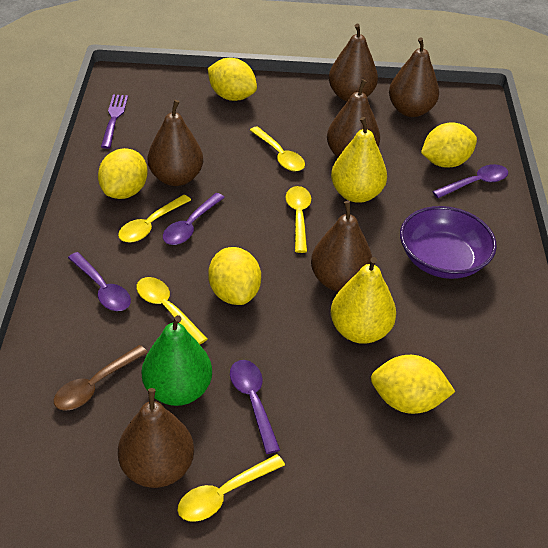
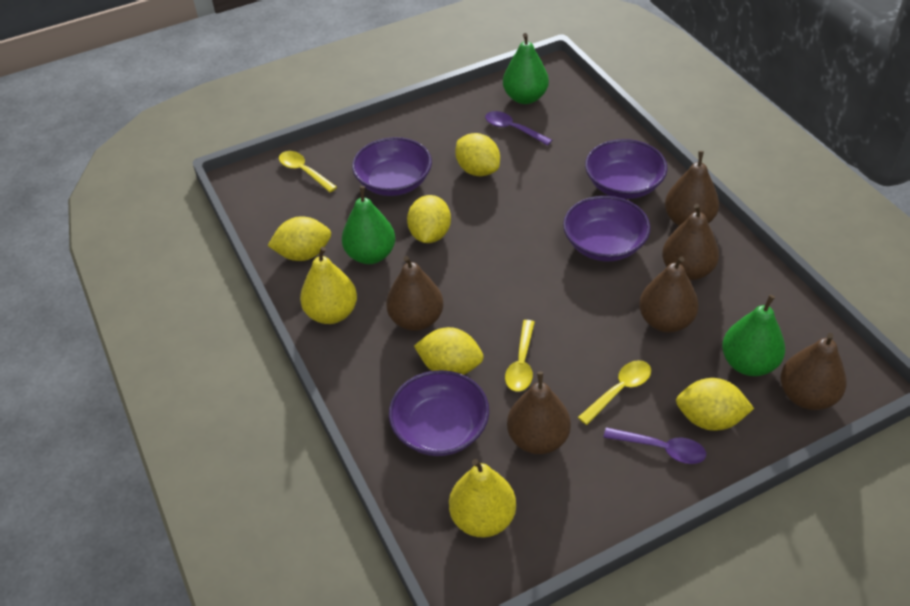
brown spoon: [54,345,148,411] = 1 -> none = 0
green pear: [142,315,212,406] = 1 -> [342,186,396,264] [503,33,549,104] [722,295,785,376] = 3
purple bowl: [400,206,497,279] = 1 -> [352,137,432,196] [389,370,489,456] [563,196,650,262] [585,139,668,199] = 4
purple fork: [101,95,128,149] = 1 -> none = 0
purple spoon: [68,252,131,311] [163,193,225,245] [230,360,280,454] [432,164,508,198] = 4 -> [485,111,552,146] [603,427,706,464] = 2
yellow spoon: [118,195,191,243] [137,277,207,344] [178,454,285,522] [250,126,305,171] [286,186,311,253] = 5 -> [279,151,337,192] [505,320,535,392] [578,360,651,425] = 3

